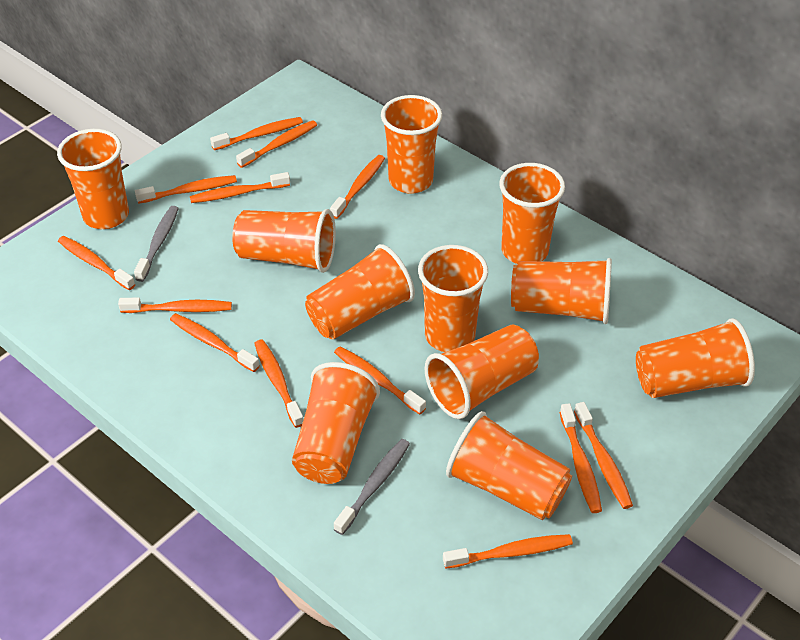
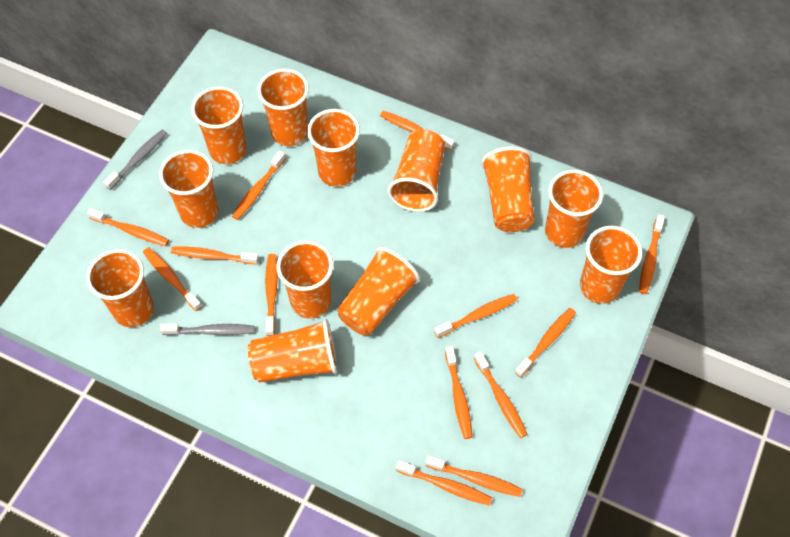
orange cup: [57,129,129,229] [232,209,336,273] [292,362,380,484] [305,244,415,340] [381,95,442,194] [418,245,488,352] [425,325,539,419] [446,411,572,520] [499,163,565,264] [511,258,612,324] [636,318,755,398] = 11 -> [86,249,154,327] [159,150,219,228] [191,86,247,164] [248,319,338,382] [257,69,309,146] [276,240,334,319] [307,109,360,187] [337,247,420,336] [388,130,445,212] [481,146,534,232] [545,170,603,248] [580,226,642,304] = 12

